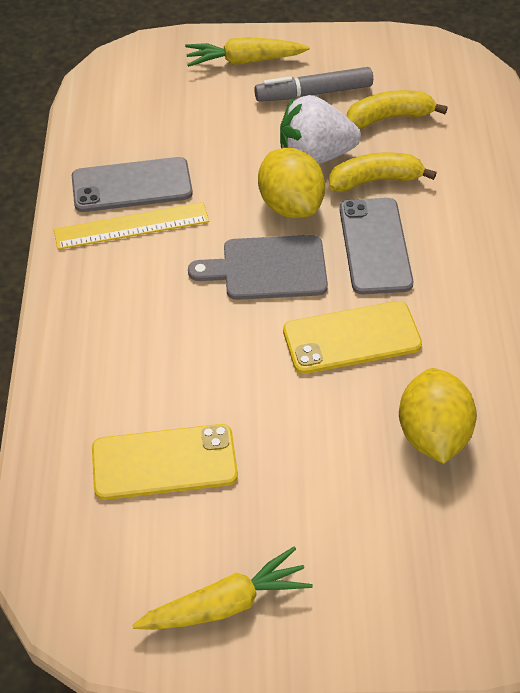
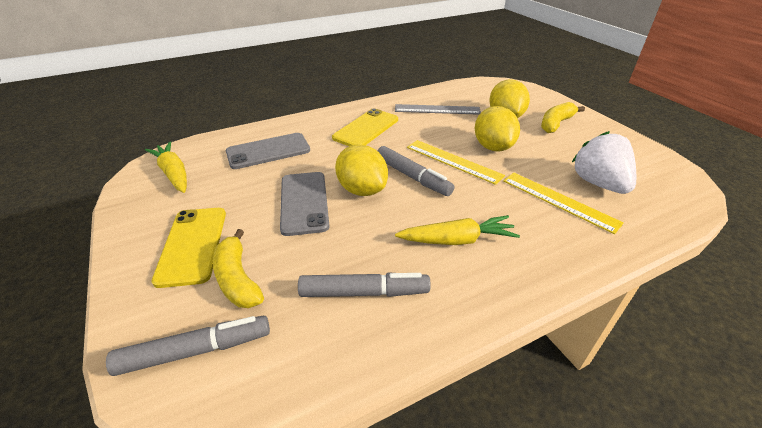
grey cutting board: [188,235,328,300] = 1 -> none = 0
grey marker: [254,67,373,102] = 1 -> [106,316,270,376] [298,272,431,297] [377,146,454,196] = 3
grey ruler: none = 0 -> [395,104,481,115] = 1
yellow lemon: [258,148,325,218] [399,368,477,464] = 2 -> [335,145,388,196] [475,106,520,151] [489,79,530,118] = 3
yellow ruler: [54,202,209,250] = 1 -> [407,140,505,185] [503,173,624,234] = 2

